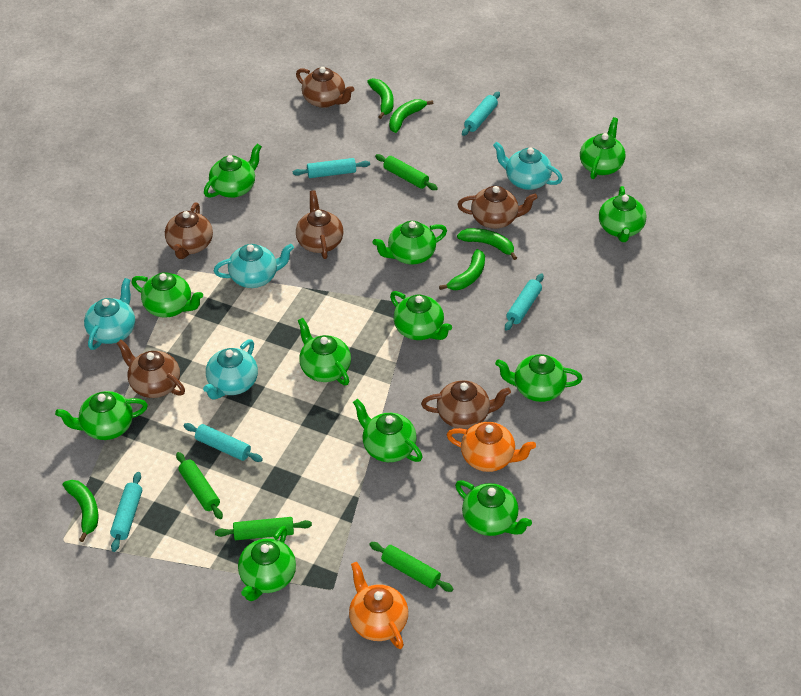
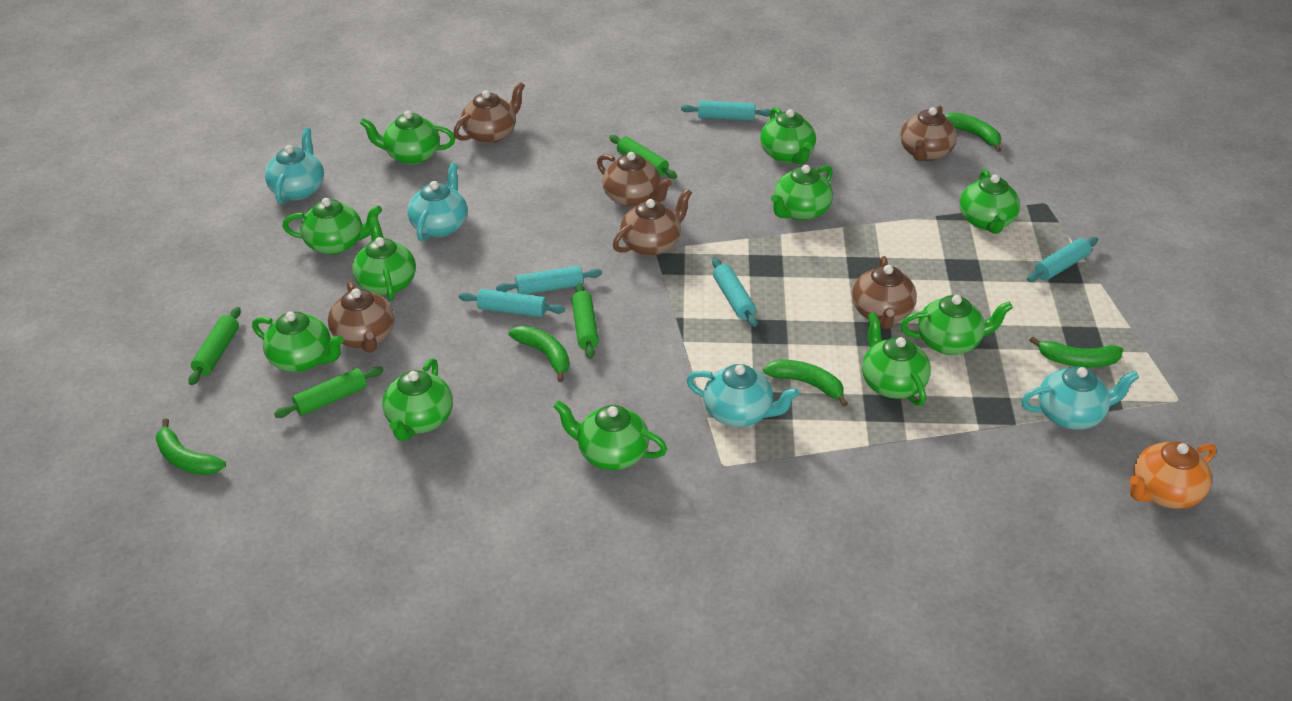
green teapot: [55,391,148,440] [132,272,203,318] [204,143,262,198] [238,526,296,601] [298,318,351,385] [353,399,423,462] [373,221,447,265] [390,291,452,340] [455,480,532,536] [495,354,583,402] [580,117,626,179] [599,186,646,242] = 12 -> [252,311,344,372] [282,198,382,255] [352,216,416,301] [360,111,455,165] [382,358,453,441] [554,400,667,470] [760,107,816,164] [771,165,833,221] [862,312,931,406] [900,295,1013,355] [959,169,1020,234] = 11
orange teapot: [349,562,408,649] [447,422,536,472] = 2 -> [1130,442,1217,509] = 1

